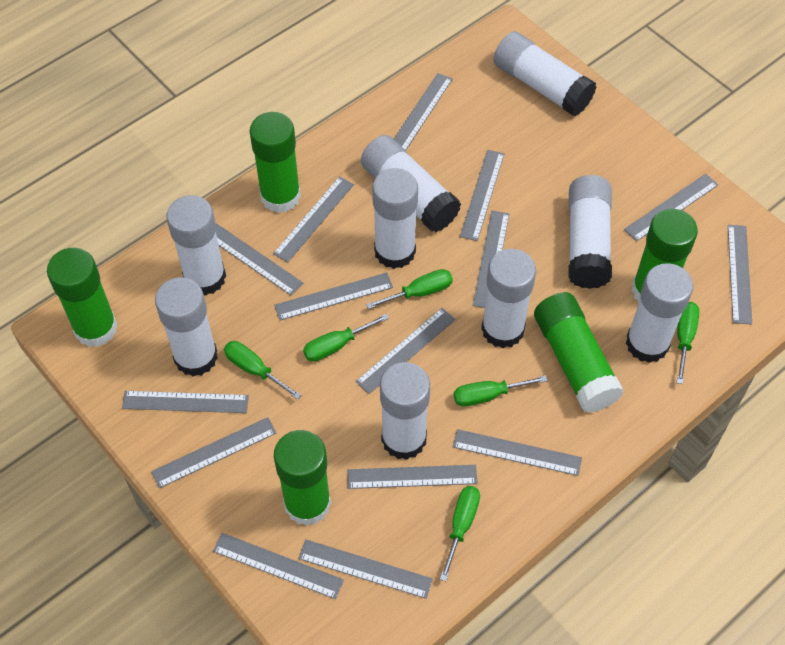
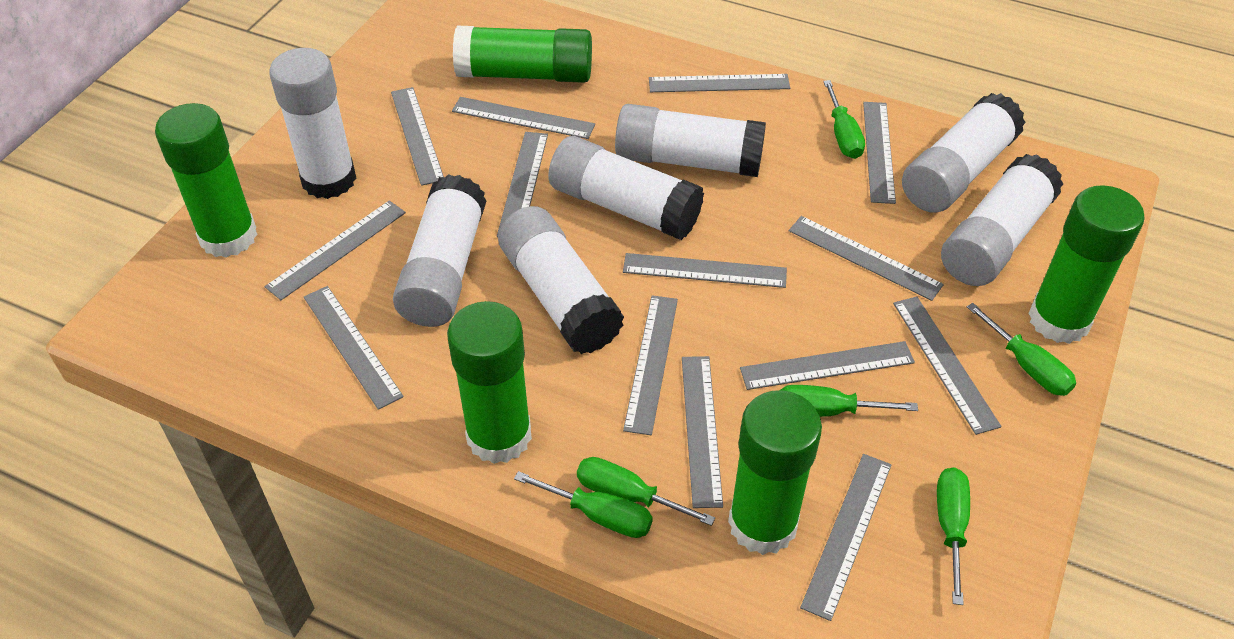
grey ruler: [122,391,249,413] [151,417,276,489] [213,533,344,599] [216,223,303,296] [273,176,354,262] [274,273,393,320] [298,539,433,599] [347,465,478,489] [355,308,456,394] [394,73,453,150] [453,429,582,476] [460,150,504,241] [473,211,509,308] [624,174,718,241] [728,225,752,325] = 15 -> [265,201,406,300] [304,286,404,410] [391,87,444,186] [452,97,595,139] [497,132,548,237] [623,253,787,288] [623,295,678,435] [649,74,790,92] [682,356,723,508] [740,341,915,390] [789,216,944,301] [800,454,892,621] [863,102,896,204] [893,297,1001,435] = 14
white glue stick: [155,277,218,377] [166,195,226,296] [361,135,461,232] [372,168,418,269] [380,362,430,460] [481,249,536,348] [493,31,596,116] [568,175,612,289] [626,263,693,363] = 9 -> [269,48,356,199] [393,174,487,327] [498,206,624,354] [548,136,704,240] [615,104,766,177] [902,93,1026,213] [941,154,1063,286] = 7

